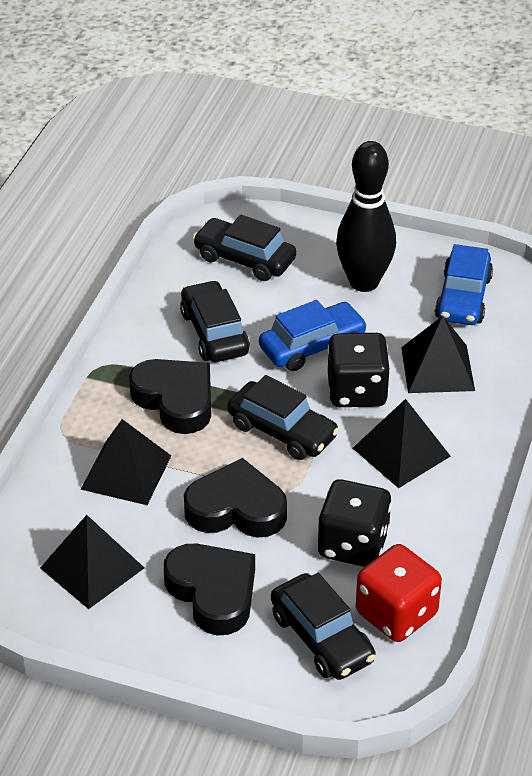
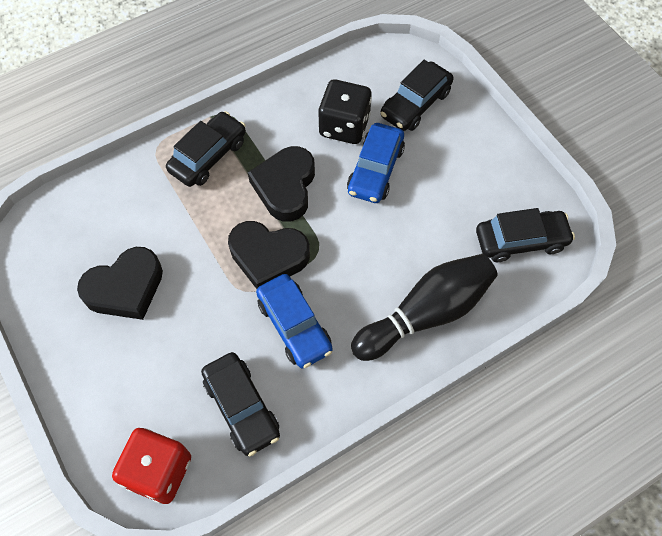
black dice: [317,479,392,567] [328,333,390,407] = 2 -> [318,79,372,144] = 1
black pyramid: [40,515,144,609] [81,419,171,505] [353,399,451,488] [401,316,475,393] = 4 -> none = 0

